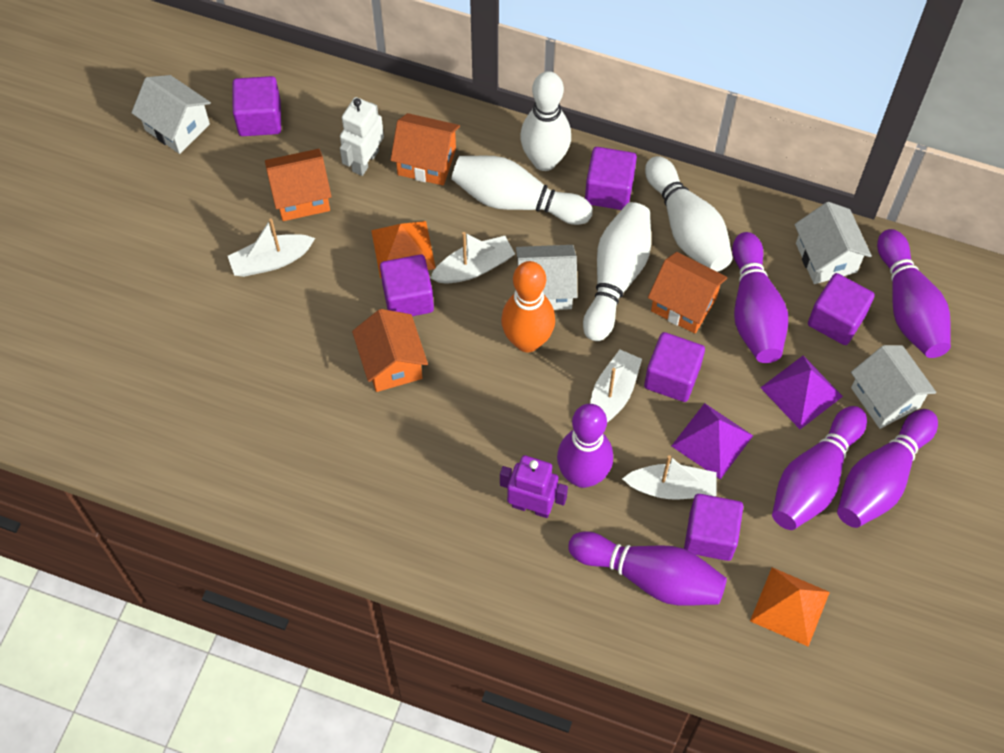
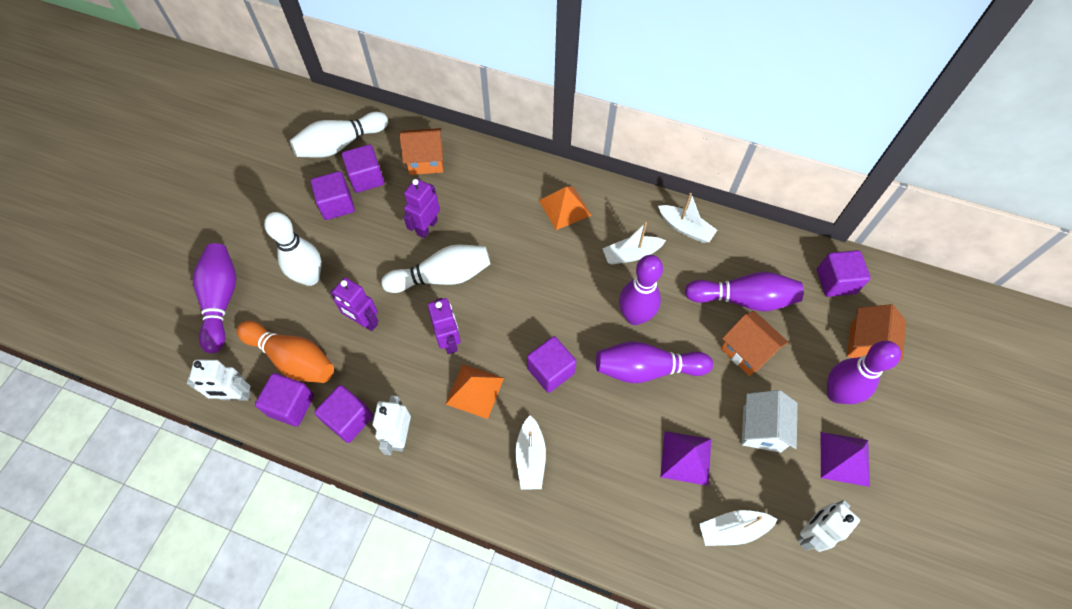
orange house: [265,149,332,221] [352,309,428,392] [391,113,460,185] [648,252,727,334] = 4 -> [399,128,443,175] [721,311,789,376] [847,304,906,361] = 3
purple bowling pin: [557,404,613,488] [568,532,727,606] [732,232,788,363] [772,406,867,530] [837,409,938,528] [877,229,951,358] = 6 -> [193,243,236,353] [596,341,713,383] [619,255,663,325] [685,272,803,311] [827,341,901,404] = 5
purple robot: [500,455,568,518] = 1 -> [330,277,378,331] [403,179,440,238] [428,298,461,354] = 3
white bowling pin: [451,156,593,225] [520,71,571,171] [583,202,651,341] [645,156,733,272] = 4 -> [264,212,321,286] [290,112,388,158] [381,245,491,293] = 3
white house: [131,75,211,154] [516,245,577,310] [794,202,872,284] [851,345,936,429] = 4 -> [742,390,797,453] = 1
white robot: [340,97,384,176] = 1 -> [187,359,251,401] [373,395,411,455] [797,500,860,552] = 3

